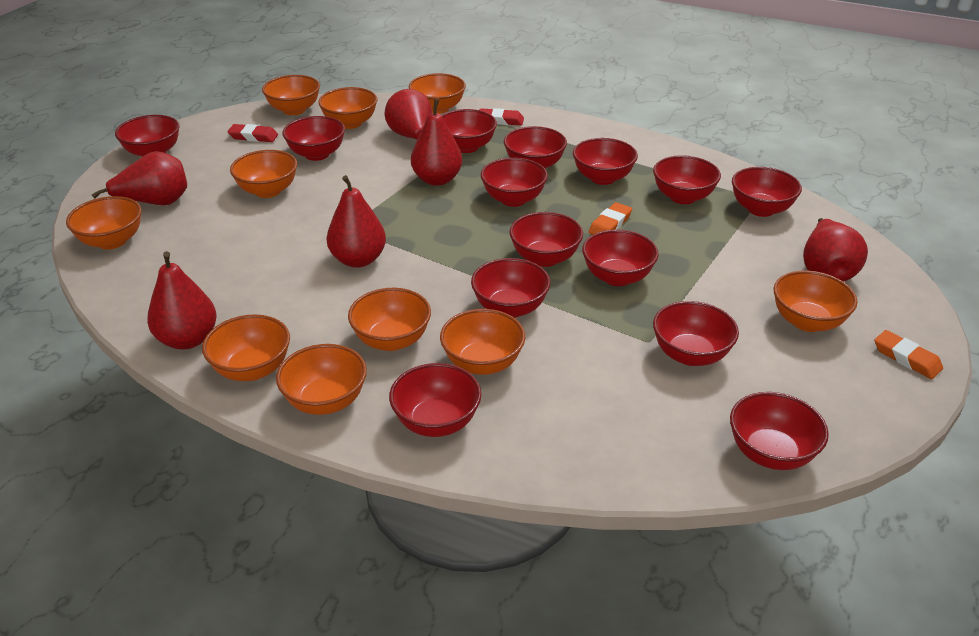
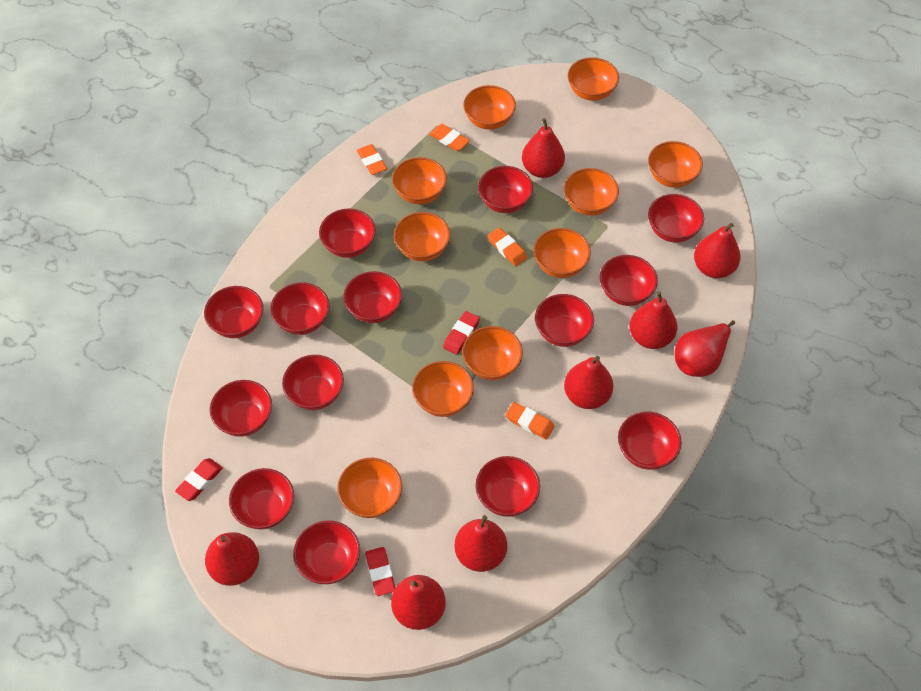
orange eraser: [589,202,632,235] [874,330,943,379] = 2 -> [357,144,387,175] [429,124,470,151] [488,227,527,266] [505,402,555,439] = 4
red eraser: [227,124,278,142] [480,108,524,125] = 2 -> [175,458,223,501] [365,547,395,596] [443,311,480,355] = 3
red pear: [92,151,187,205] [147,251,217,349] [326,175,386,268] [385,89,432,139] [411,99,462,186] [803,218,868,282] = 6 -> [205,532,259,586] [391,575,446,630] [454,515,507,572] [522,118,565,178] [564,356,613,409] [629,291,677,349] [675,320,735,377] [694,223,741,278] = 8

